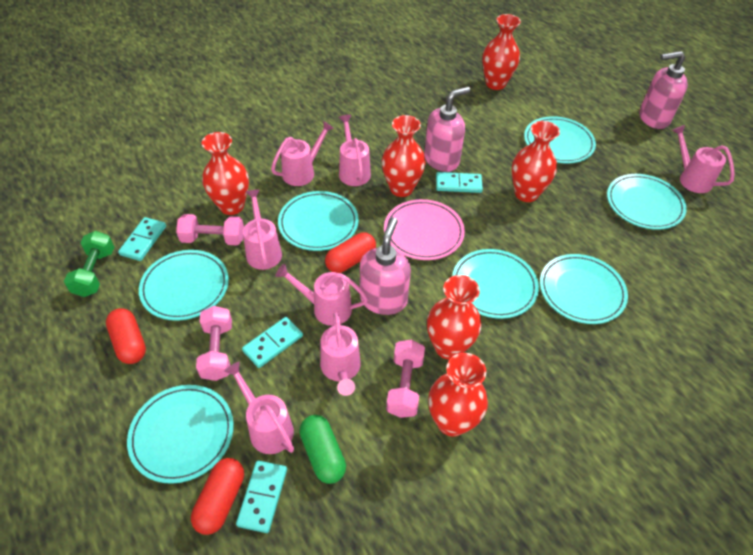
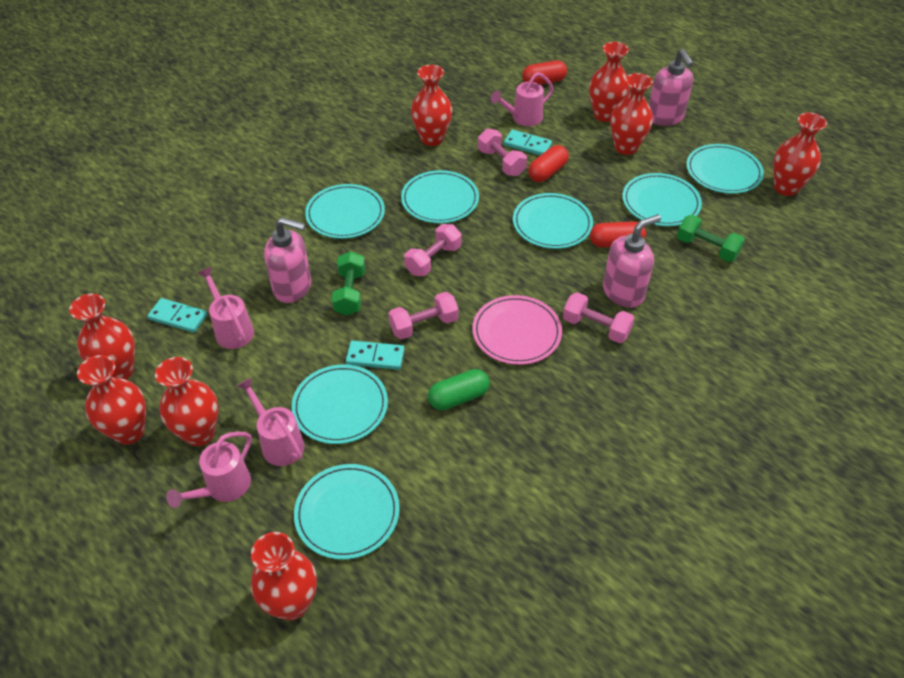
green dumbbell: [64,231,114,297] = 1 -> [332,251,365,316] [677,215,745,262] = 2
pink dumbbell: [176,214,244,245] [196,306,232,381] [386,340,425,418] = 3 -> [388,292,459,340] [404,224,462,276] [478,129,527,176] [563,292,634,343] = 4
pink watering can: [224,362,294,454] [243,189,282,270] [271,121,334,186] [275,264,368,326] [320,312,361,396] [339,115,371,186] [672,125,735,193] = 7 -> [166,432,252,508] [198,267,254,349] [237,377,304,466] [491,72,554,126] = 4
red vase: [202,132,249,215] [382,115,426,197] [427,275,481,360] [428,353,488,437] [482,14,521,90] [512,121,560,202] = 6 -> [69,294,135,379] [77,355,146,445] [155,357,219,446] [251,532,317,621] [411,65,452,146] [589,42,630,122] [610,73,653,155] [773,112,827,196] = 8
turquoise domino: [118,217,166,261] [236,460,287,533] [242,317,303,368] [436,172,483,193] = 4 -> [148,298,207,333] [346,341,405,370] [504,130,552,155] = 3

